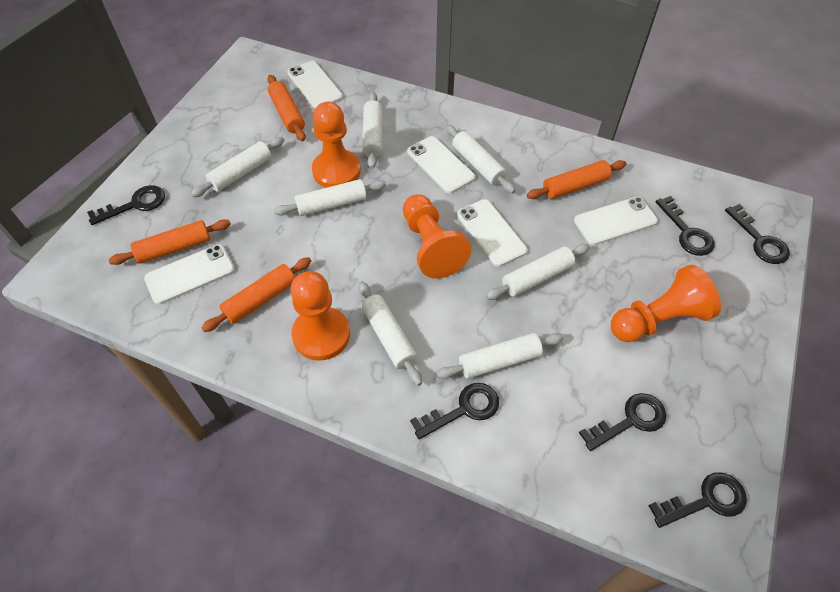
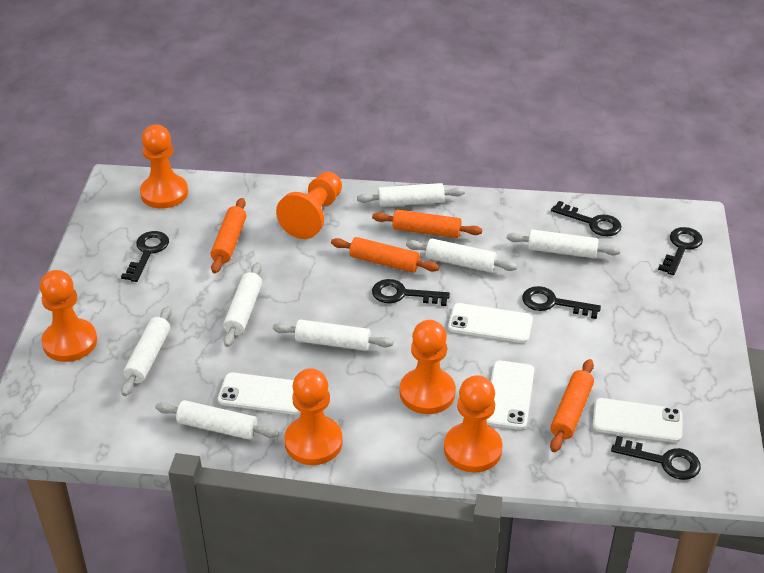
orange pawn: [291,271,350,361] [312,102,361,188] [403,194,471,279] [611,265,721,342] = 4 -> [40,270,97,362] [140,124,188,208] [276,172,342,239] [284,368,343,465] [400,320,456,414] [444,375,503,473] = 6
white phone: [144,244,235,305] [287,61,343,108] [407,136,475,193] [457,199,527,267] [574,197,658,245] = 5 -> [218,373,301,415] [448,303,533,343] [487,361,534,430] [593,398,683,442] = 4

